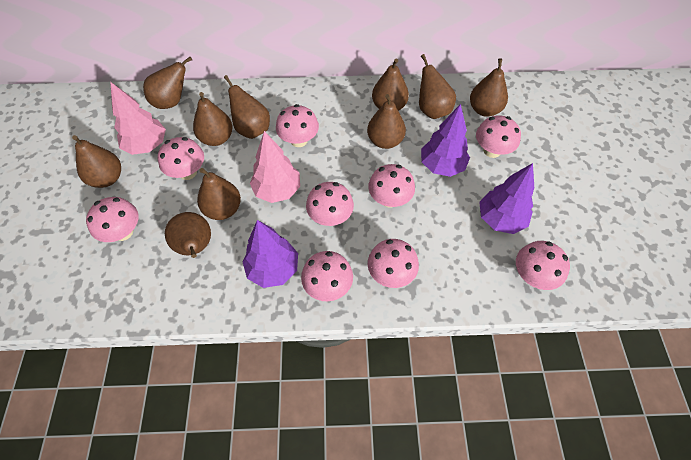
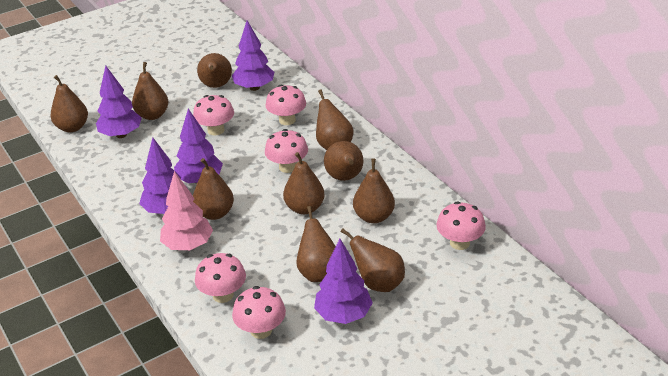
pink mushroom: [86,197,139,242] [158,137,204,180] [276,104,319,147] [301,251,353,301] [306,182,354,226] [368,164,415,208] [368,239,419,288] [476,115,521,158] [516,241,570,290] = 9 -> [193,95,234,136] [195,253,246,303] [232,286,286,339] [265,129,308,173] [266,85,306,125] [436,201,486,250] = 6
pink tree: [110,82,166,155] [250,131,300,203] = 2 -> [160,171,213,250] = 1
purple tree: [242,220,298,288] [421,104,470,177] [479,163,534,234] = 3 -> [96,65,142,138] [139,137,187,214] [174,109,223,184] [232,20,274,91] [314,239,373,324] = 5

